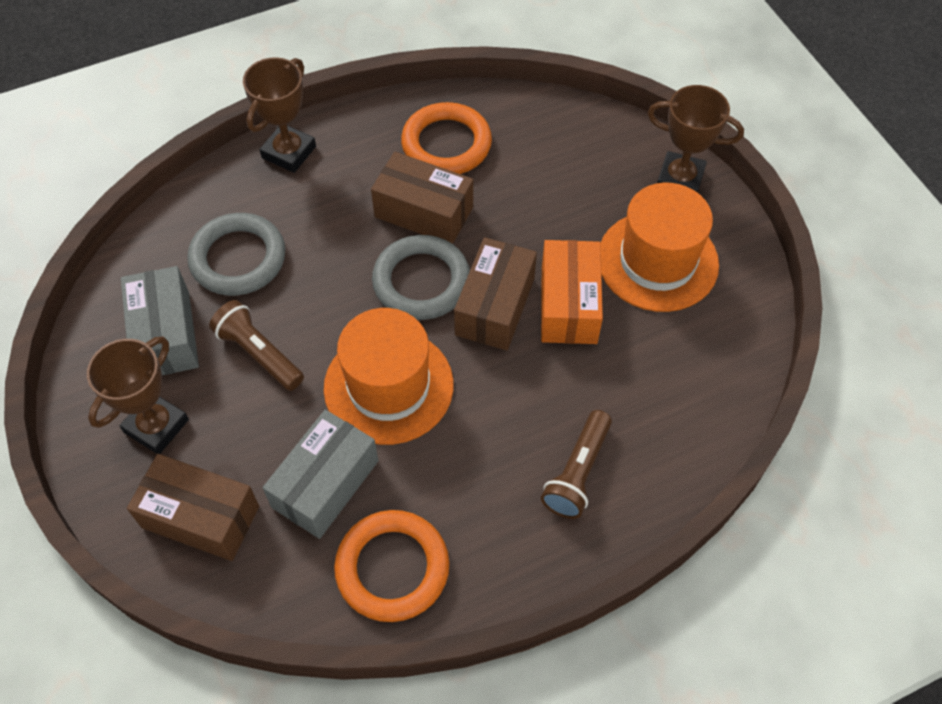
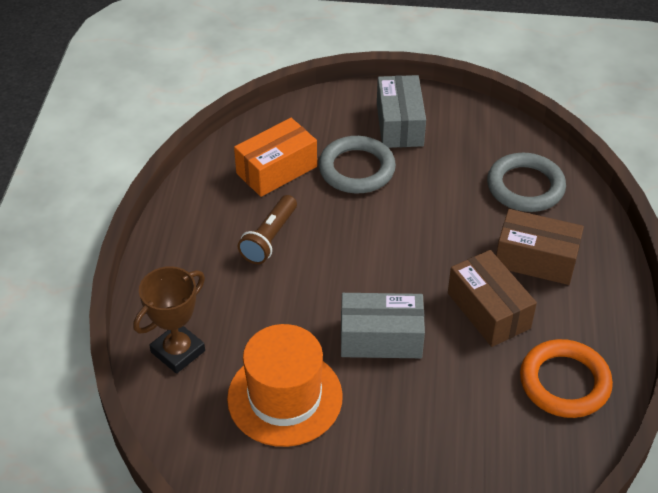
brown box: [127,454,259,561] [371,152,473,244] [454,237,537,350] = 3 -> [448,250,537,347] [496,209,584,285] = 2
brown flashlight: [209,300,304,391] [541,410,612,519] = 2 -> [238,195,297,264] = 1
brown trophy: [87,336,189,454] [243,57,316,173] [648,85,744,193] = 3 -> [133,266,205,374] = 1
orange hat: [324,308,453,445] [600,183,719,312] = 2 -> [227,324,343,447] = 1
orange ring: [334,510,449,622] [401,102,492,174] = 2 -> [520,339,613,418] = 1

